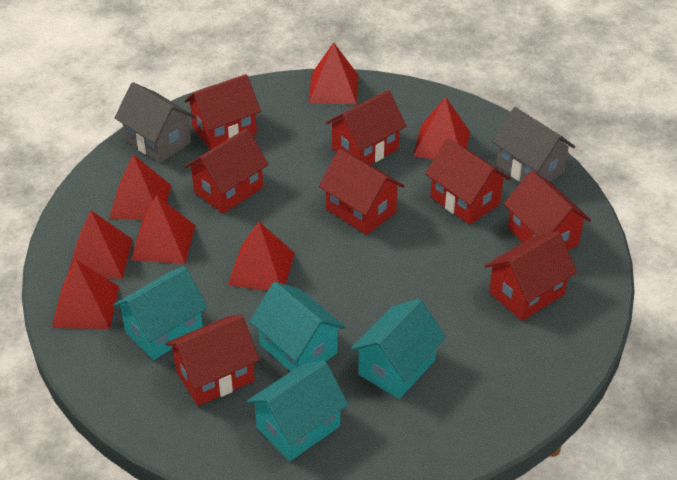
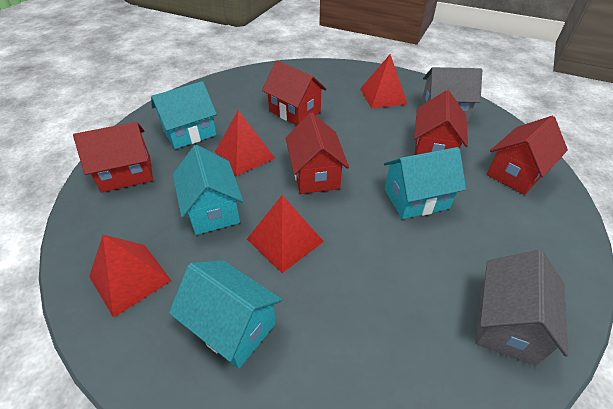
red house: [165,314,260,406] [184,74,261,150] [184,128,269,213] [319,149,404,235] [325,90,406,164] [425,138,510,225] [485,231,577,321] [504,171,591,250] = 8 -> [73,122,153,192] [262,61,327,125] [286,113,349,194] [414,90,468,155] [487,116,568,195] = 5
red pyramid: [51,259,119,329] [67,210,133,279] [109,154,171,220] [131,195,195,264] [228,221,295,291] [309,42,358,104] [413,97,470,159] = 7 -> [89,235,171,318] [215,110,275,176] [247,195,324,273] [360,54,407,109] = 4

